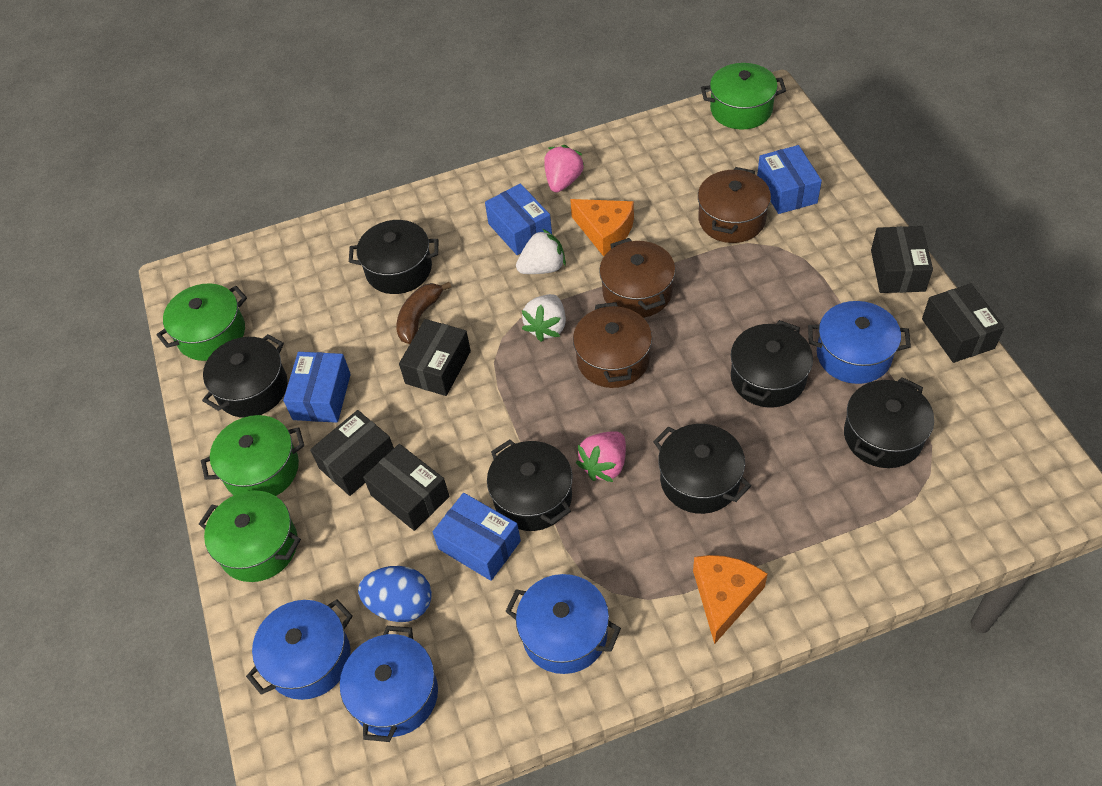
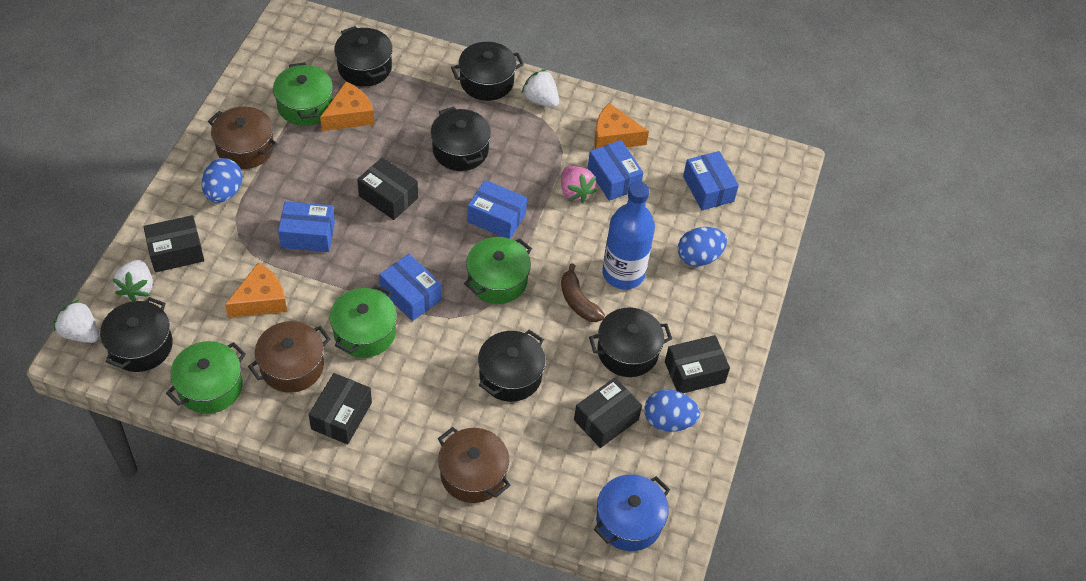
blue bottle: none = 0 -> [602,181,655,289] = 1
blue box: [283,352,351,423] [433,493,521,581] [485,183,552,255] [757,145,822,214] = 4 -> [278,201,335,252] [379,254,442,321] [467,180,527,239] [588,140,643,201] [683,151,739,210] = 5
blue egg: [358,566,432,622] = 1 -> [202,158,243,203] [644,390,700,432] [678,227,727,267] = 3
blue pot: [246,599,353,700] [340,626,438,742] [505,574,621,674] [808,301,911,384] = 4 -> [594,474,670,551] = 1
orange cheese: [570,199,634,256] [693,555,768,644] = 2 -> [225,262,287,318] [320,82,375,131] [594,103,649,149] = 3
pink strawberry: [544,145,584,192] [576,431,626,482] = 2 -> [561,166,597,203] = 1
white strawberry: [516,229,566,274] [522,294,566,342] = 2 -> [53,299,99,343] [112,260,153,301] [521,69,559,107] = 3

